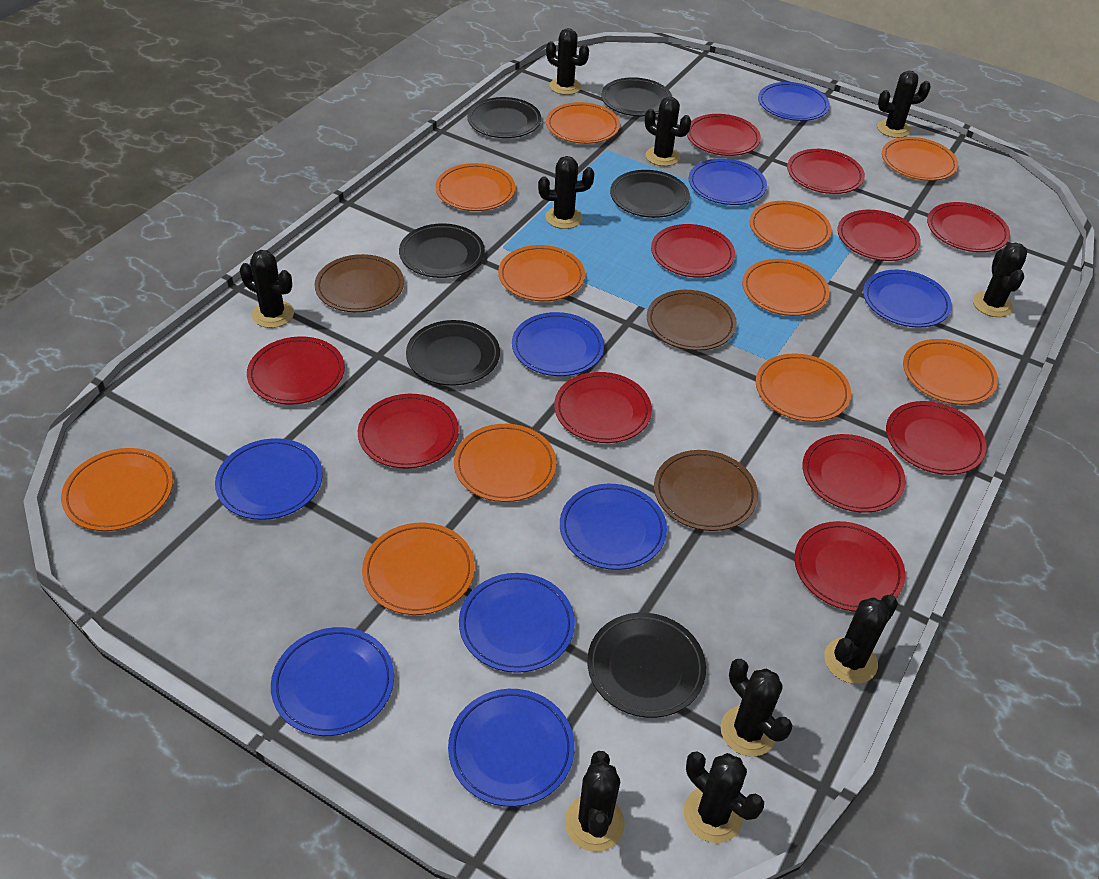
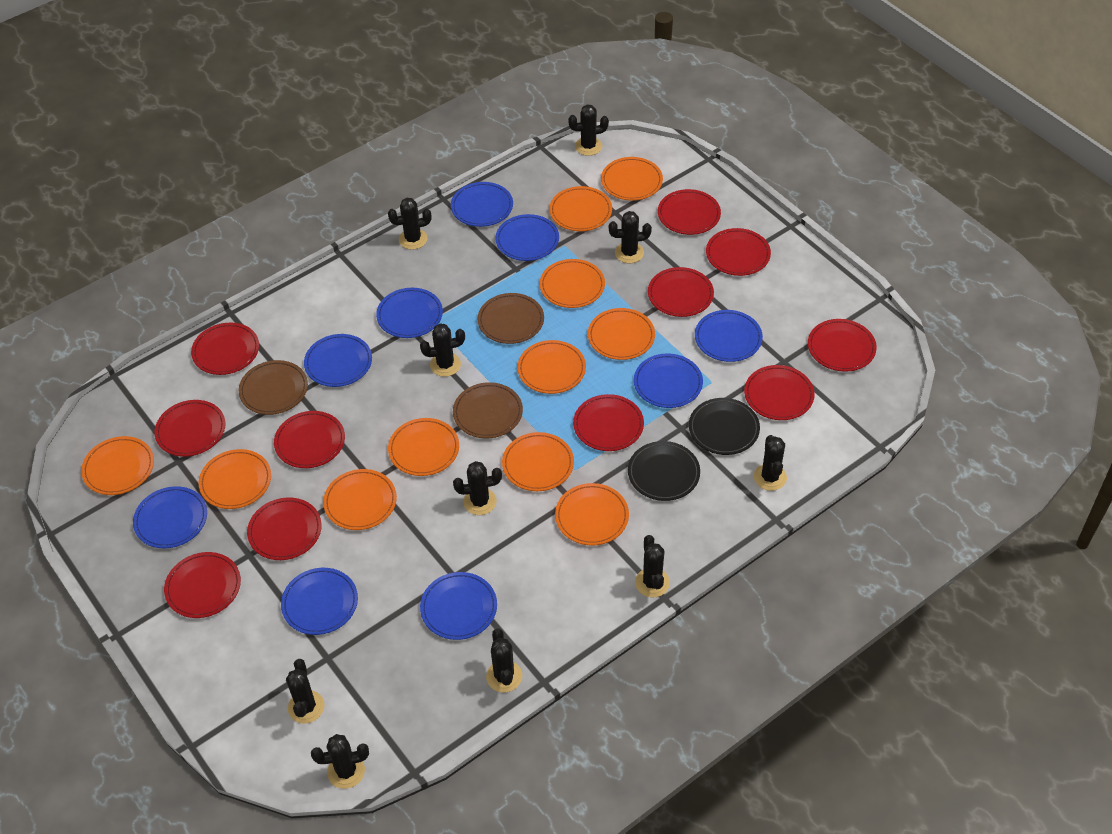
black plate: [399,223,485,278] [406,320,500,385] [467,97,541,138] [587,613,706,718] [601,77,672,116] [610,170,690,218] = 6 -> [628,441,700,501] [689,398,760,455] = 2

